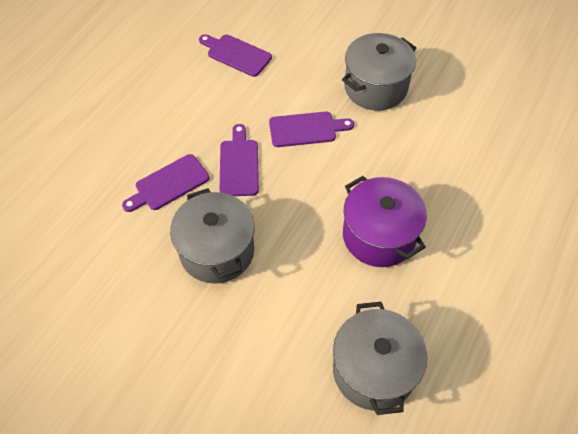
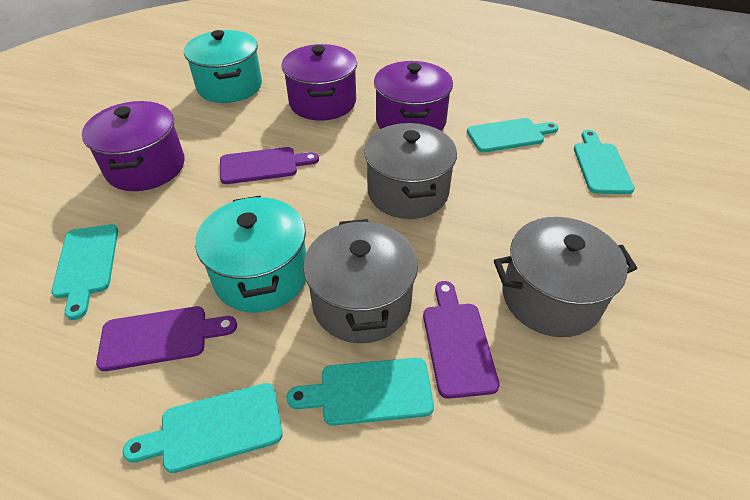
purple cutting board: [122,154,210,212] [199,34,272,77] [219,124,259,196] [269,111,354,147] = 4 -> [96,306,237,371] [220,147,319,184] [423,281,500,399] = 3
purple pot: [343,176,427,267] = 1 -> [82,101,185,191] [281,44,357,120] [374,61,453,131] = 3
turquoise cutting board: none = 0 -> [52,224,118,320] [123,383,283,473] [287,357,434,426] [467,118,559,152] [574,130,635,194] = 5
turquoise pot: none = 0 -> [184,30,262,103] [195,196,306,312] = 2

